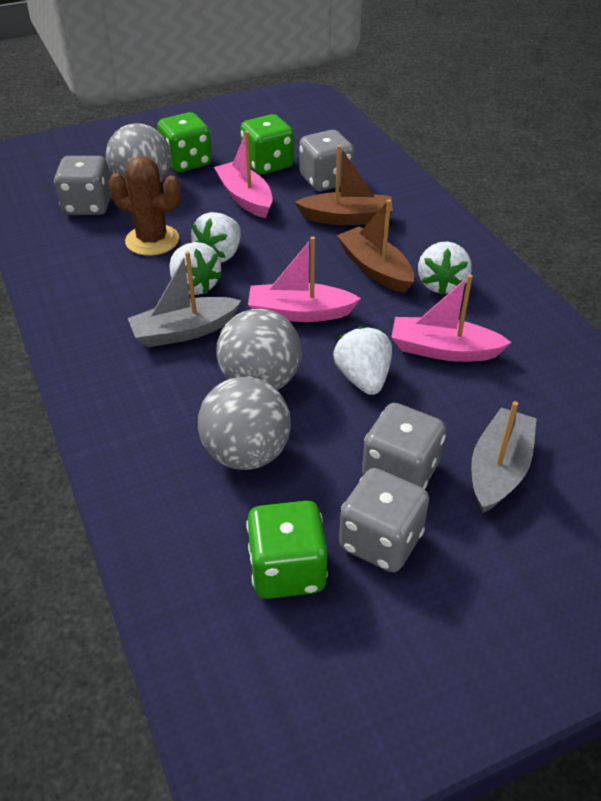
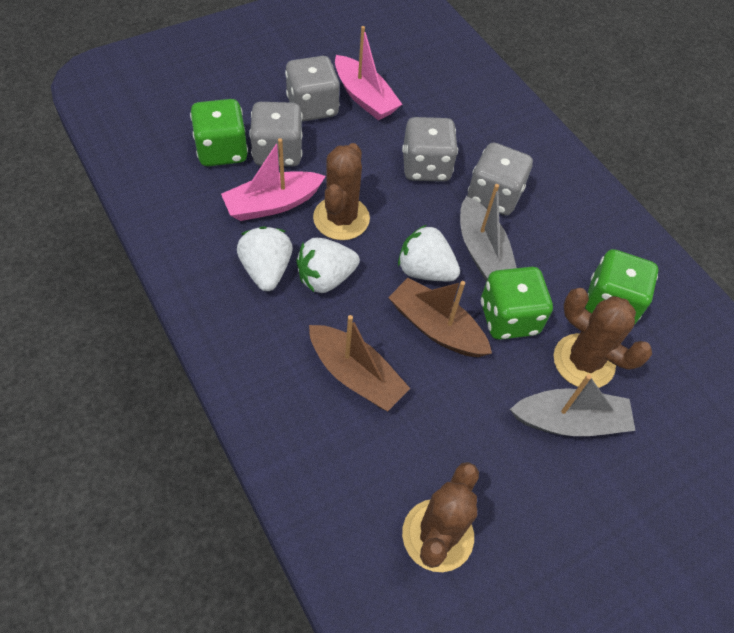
brown cactus: [109,156,181,256] = 1 -> [313,143,370,240] [402,462,479,572] [554,288,652,388] = 3
grey ball: [106,123,171,188] [198,377,291,470] [216,309,302,390] = 3 -> none = 0
pink boat: [214,131,273,218] [248,237,361,322] [391,274,512,362] = 3 -> [221,138,326,221] [335,26,402,120] = 2
white strawberry: [170,242,222,295] [191,212,241,263] [333,326,392,395] [418,242,472,295] = 4 -> [237,226,293,291] [296,237,360,293] [398,225,460,281] = 3

